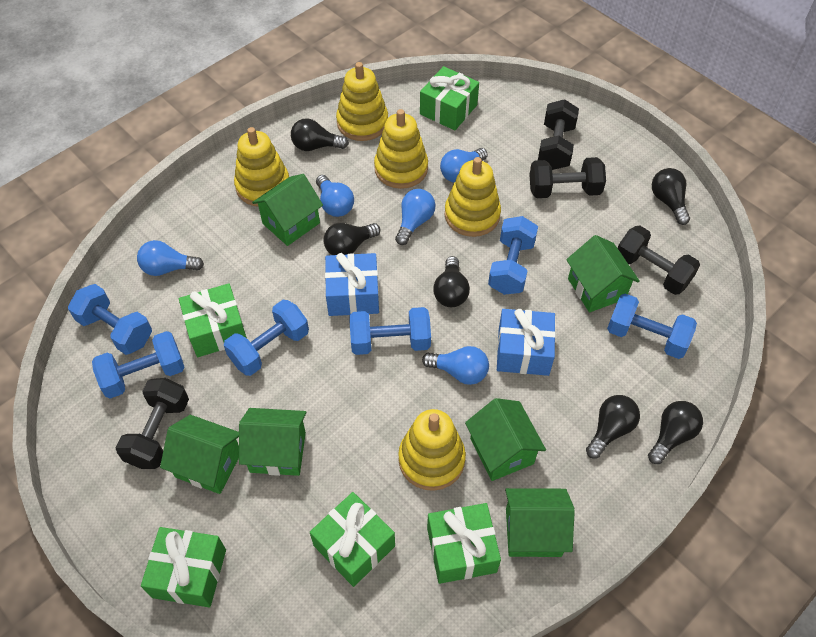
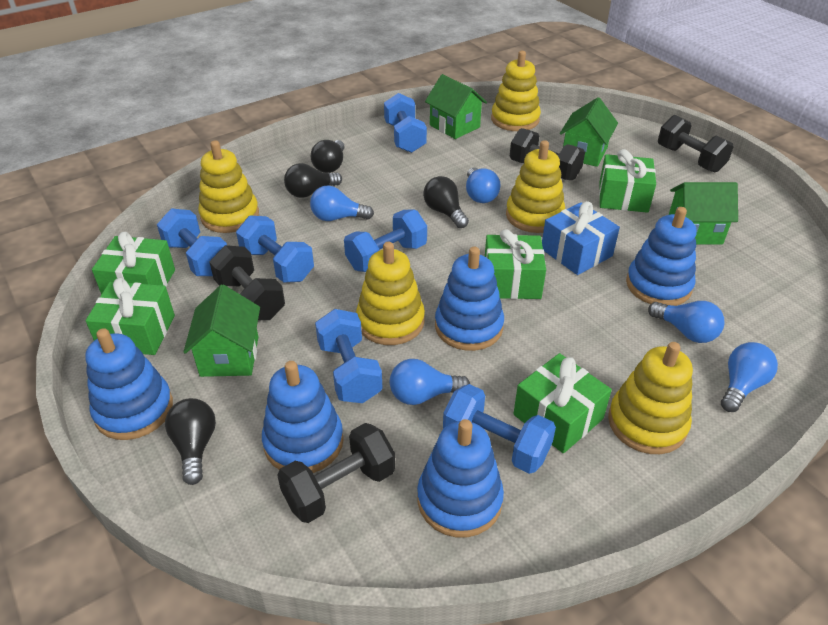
black light bulb: [291,118,349,151] [323,223,380,255] [433,256,470,307] [586,395,640,459] [648,401,703,464] [652,168,690,225] = 6 -> [165,398,216,485] [284,163,342,198] [311,140,344,173] [423,176,469,228] = 4
blue gift: [325,253,379,316] [497,309,556,376] = 2 -> [542,201,620,275] = 1
blue stacking toy: none = 0 -> [85,328,173,440] [262,361,344,473] [417,419,504,537] [435,247,504,351] [626,207,697,306] = 5
green house: [160,415,239,494] [239,408,307,476] [252,174,323,246] [465,398,546,481] [505,488,575,557] [566,235,640,312] = 6 -> [183,285,260,377] [425,74,487,139] [560,97,618,167] [669,182,738,244] = 4

